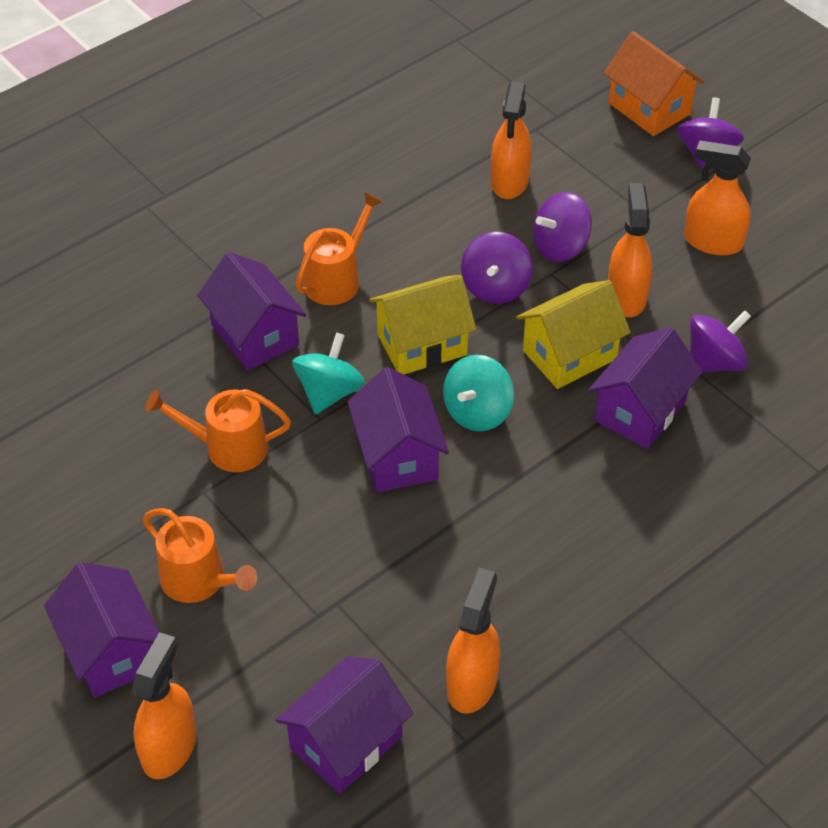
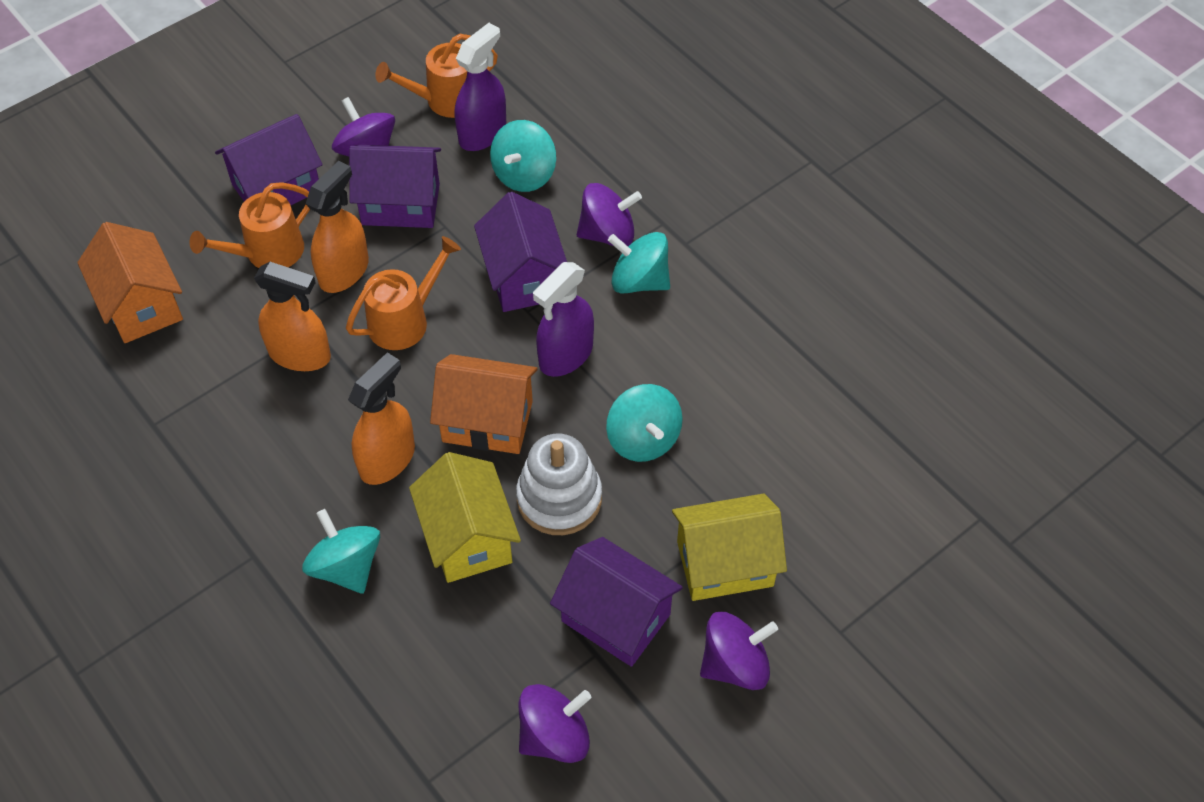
orange house: [604,31,705,136] = 1 -> [77,222,183,343] [430,354,538,454] = 2
orange spray bottle: [131,632,196,779] [446,568,500,714] [491,81,532,199] [608,183,652,317] [684,141,751,256] = 5 -> [254,262,331,371] [306,161,369,293] [348,353,415,485] = 3
purple house: [44,562,159,698] [197,252,307,370] [276,656,413,794] [347,367,449,492] [588,327,702,449] = 5 -> [215,114,323,205] [349,145,441,228] [474,192,567,312] [550,537,683,667] = 4
purple spray bottle: none = 0 -> [455,23,506,151] [533,262,594,377] = 2
turquoise spinning top: [292,332,365,414] [443,355,514,431] = 2 -> [302,509,380,594] [490,120,556,192] [606,384,683,462] [608,232,670,293] = 4
white stacking toy: none = 0 -> [516,433,602,535] = 1

